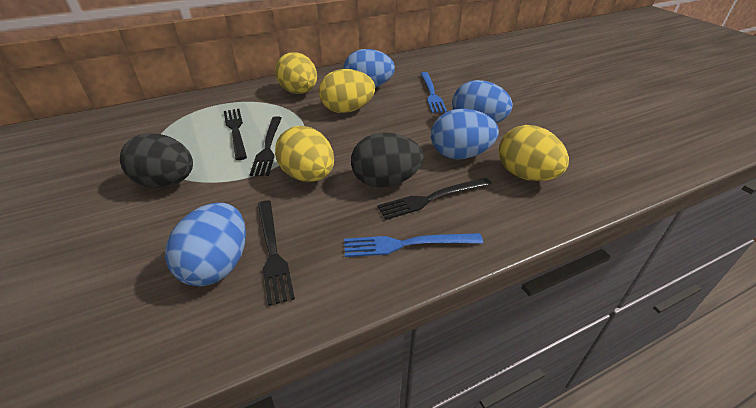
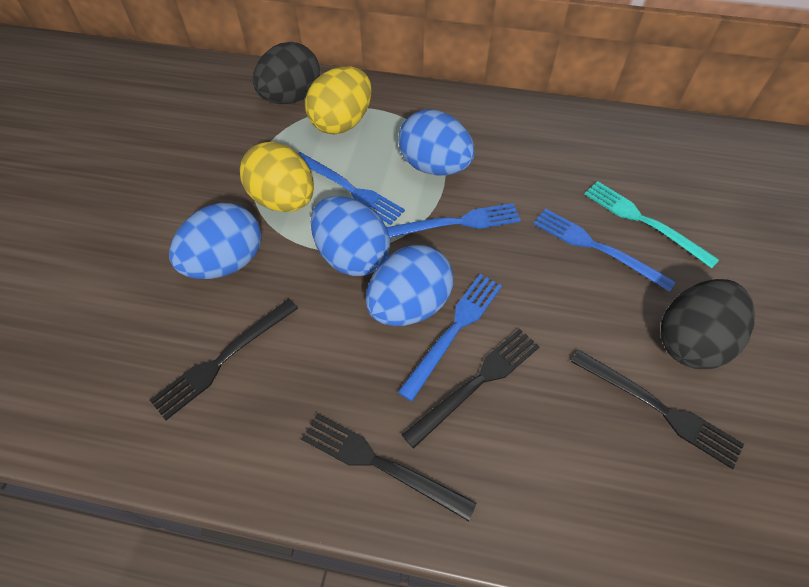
blue fork: [344,233,483,257] [420,72,447,113] = 2 -> [298,152,405,225] [387,203,521,238] [398,274,502,401] [533,208,676,292] = 4
turquoise fork: none = 0 -> [584,181,719,268] = 1
yellow egg: [275,52,317,94] [275,126,334,182] [319,69,375,113] [499,125,569,181] = 4 -> [240,142,314,212] [305,67,372,134] = 2

